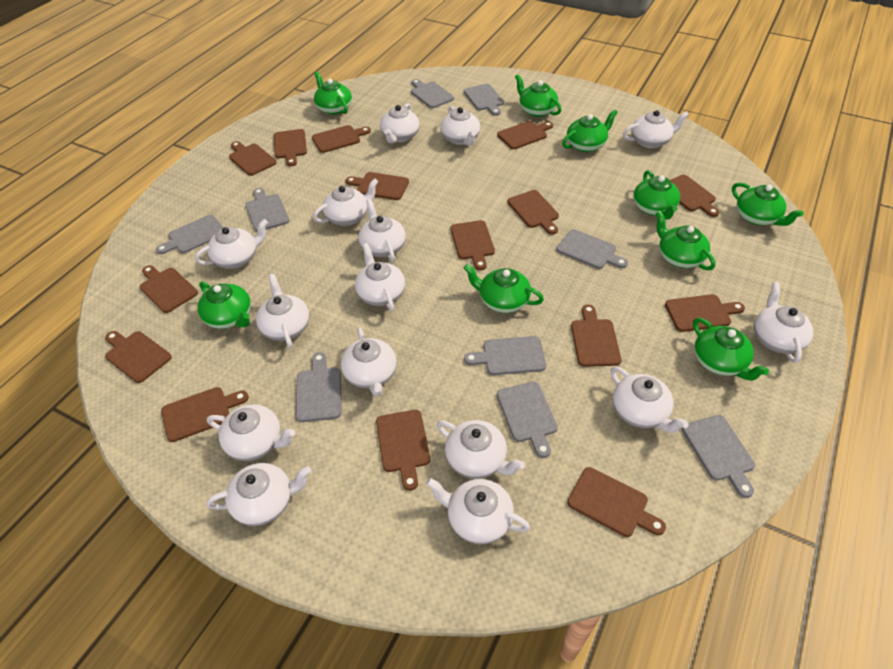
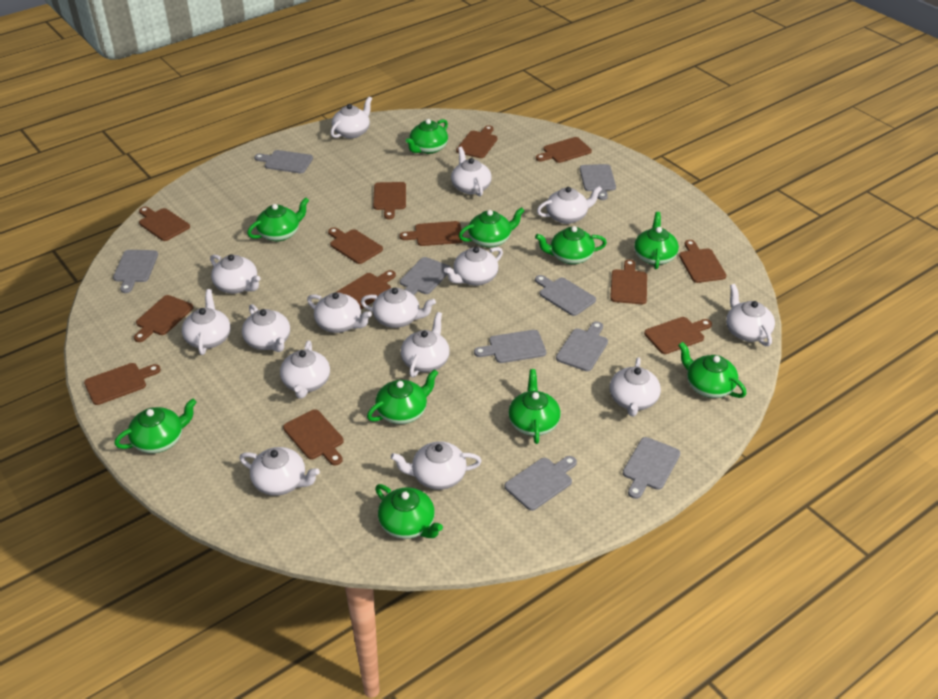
brown cutting board: [105,331,172,383] [140,265,198,313] [161,387,249,442] [229,141,277,176] [274,129,307,166] [312,125,371,153] [345,172,409,200] [376,410,430,491] [450,220,495,270] [497,121,553,149] [508,190,559,235] [567,467,666,537] [571,305,621,367] [665,294,745,332] [670,175,719,217] = 15 -> [84,363,161,405] [134,295,193,342] [139,207,190,241] [283,409,344,466] [328,227,383,264] [337,270,396,309] [373,182,406,219] [399,221,463,246] [456,125,498,158] [536,137,592,163] [610,259,647,304] [644,317,712,354] [679,240,726,283] = 13
green teapot: [198,281,251,329] [314,72,352,115] [463,264,544,313] [515,74,561,117] [562,109,618,152] [633,170,680,220] [656,211,715,270] [693,318,769,381] [732,182,804,226] = 9 -> [114,398,197,453] [247,197,309,241] [367,369,438,424] [375,484,443,539] [406,119,448,154] [459,207,525,248] [508,369,561,444] [535,226,607,264] [634,212,679,269] [678,342,746,398] = 10

